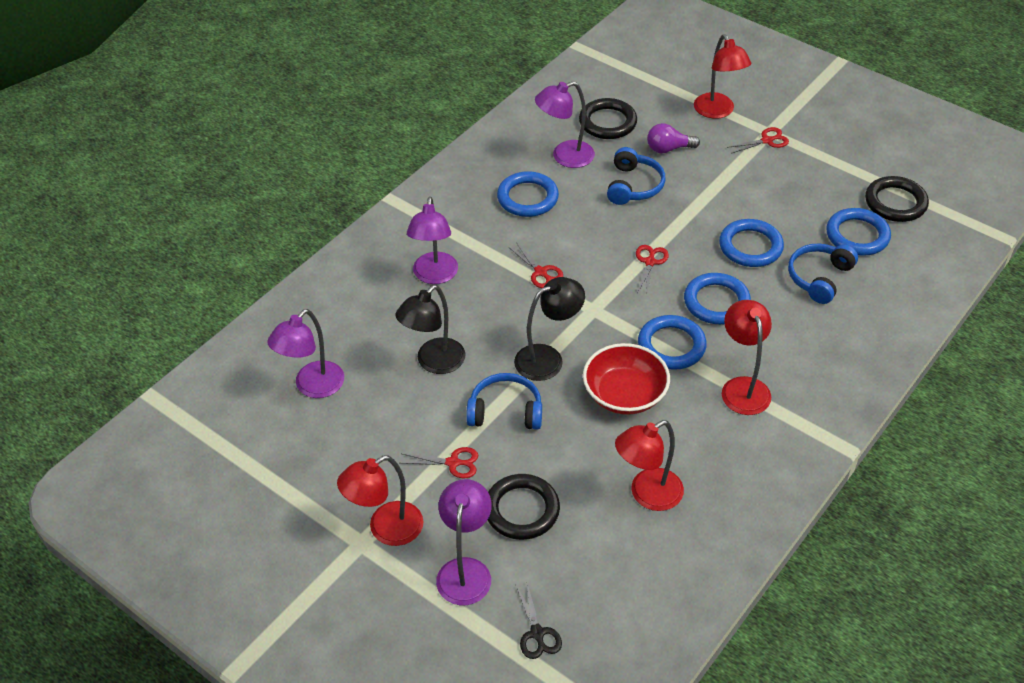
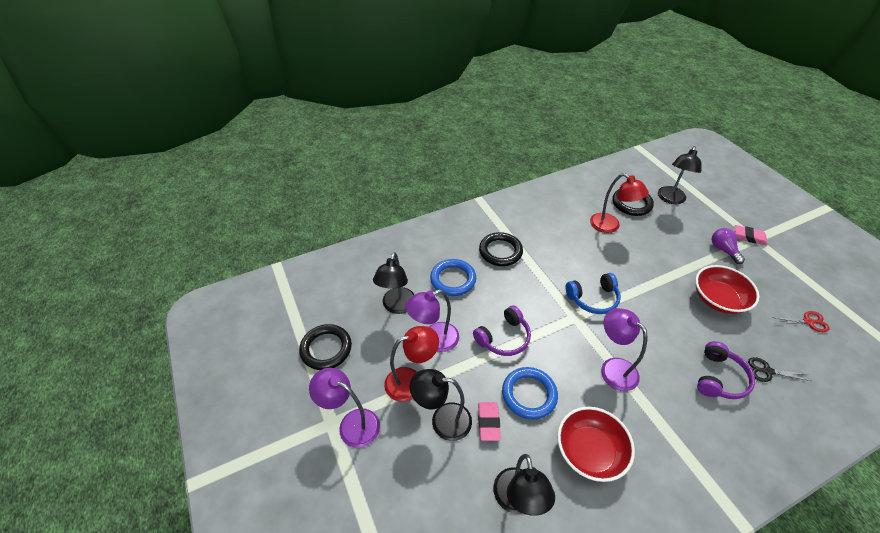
black lamp: [395,285,466,374] [514,277,585,381] = 2 -> [373,252,414,314] [410,369,472,441] [493,454,555,516] [658,146,702,204] = 4
blue headphones: [466,373,542,430] [607,147,666,205] [788,243,858,304] = 3 -> [566,273,621,314] = 1
blue ring: [497,171,559,217] [638,315,707,370] [684,273,751,324] [719,219,784,267] [826,208,891,256] = 5 -> [430,259,476,296] [502,367,558,420] = 2
pink eraser: none = 0 -> [478,402,501,441] [735,225,767,246] = 2
purple headphones: none = 0 -> [473,305,531,356] [697,341,755,399] = 2
purple lamp: [267,309,344,398] [407,197,458,284] [436,479,492,605] [535,81,595,168] = 4 -> [309,368,380,448] [405,289,459,352] [601,308,647,391] = 3
red bowl: [583,343,670,415] = 1 -> [557,407,635,482] [695,265,760,314] = 2
red lamp: [337,456,424,546] [615,420,684,511] [694,34,751,119] [722,300,772,415] = 4 -> [384,326,439,402] [590,173,649,233] = 2
red scissors: [401,447,478,478] [510,243,563,288] [636,245,669,293] [727,127,789,153] = 4 -> [771,311,829,332] = 1

